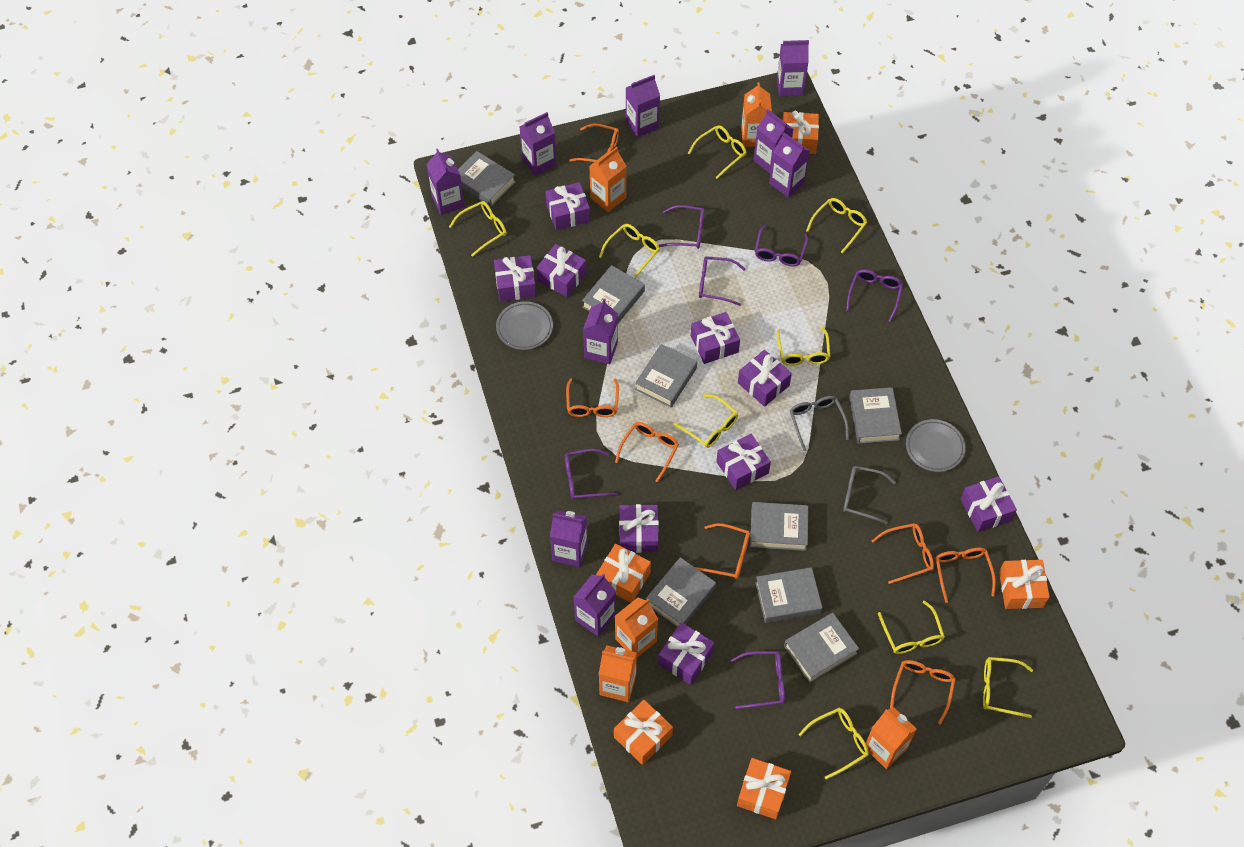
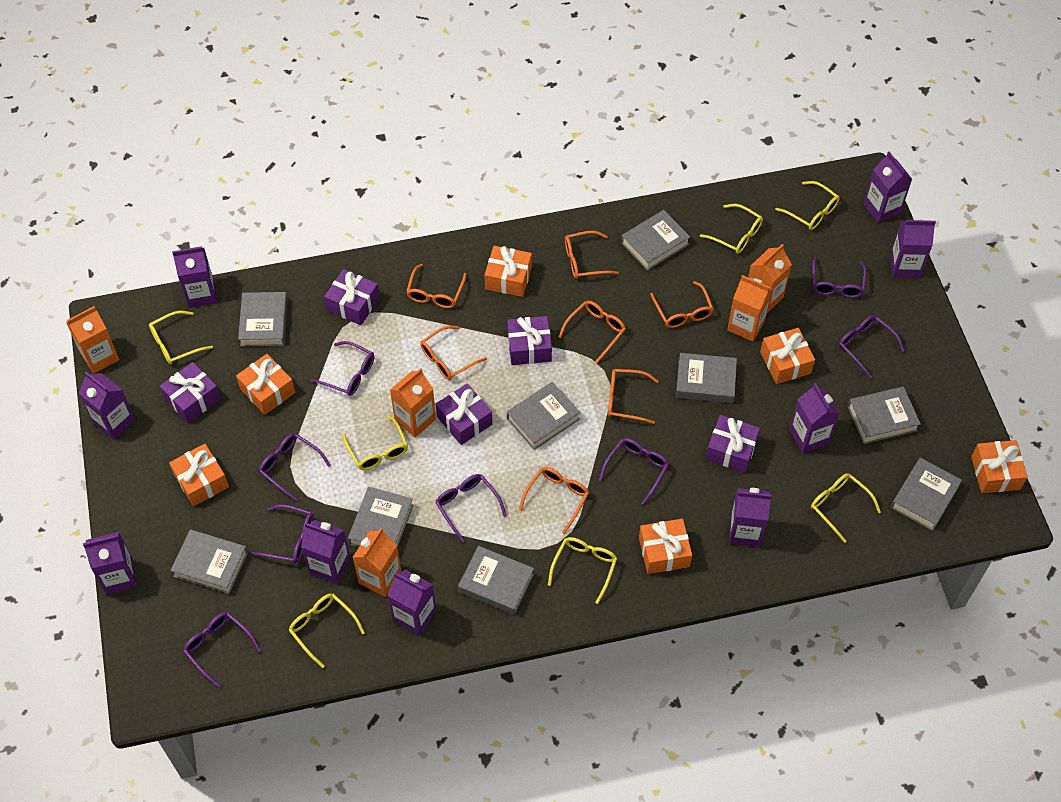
grey book: [458,151,515,207] [582,265,645,323] [635,344,697,407] [646,557,716,627] [750,502,808,551] [755,567,822,623] [784,613,859,682] [849,387,902,444] = 8 -> [170,529,248,594] [238,292,288,347] [348,487,414,548] [458,546,534,615] [507,382,580,450] [621,210,690,271] [676,353,737,403] [847,387,921,444] [891,458,962,531] = 9
grey glasses: [790,396,849,451] [843,466,896,524] = 2 -> none = 0
grey plate: [496,301,553,350] [906,419,966,472] = 2 -> none = 0
orange gift: [596,544,651,602] [614,700,673,765] [737,758,791,819] [783,111,819,154] [999,560,1049,609] = 5 -> [169,444,229,506] [236,354,295,415] [484,246,532,297] [639,519,692,574] [760,328,815,384] [971,440,1028,493] = 6
purple gift: [494,255,536,302] [536,244,587,297] [545,182,590,231] [619,504,659,553] [658,622,714,685] [691,312,740,364] [716,434,771,490] [738,350,792,407] [961,476,1017,532] = 9 -> [160,362,221,423] [324,269,380,325] [436,383,492,445] [507,316,552,365] [706,415,760,473] = 5
purple glasses: [565,449,617,500] [658,205,704,249] [699,256,746,306] [730,651,785,709] [755,225,808,266] [846,269,903,322] = 6 -> [183,612,261,688] [250,505,314,563] [259,433,331,502] [310,341,374,396] [435,474,507,542] [599,438,669,505] [812,257,867,298] [839,315,905,378] = 8
yellow glasses: [449,201,507,257] [599,224,660,278] [674,394,738,448] [688,125,747,179] [777,327,830,366] [799,708,869,779] [806,198,867,254] [878,601,945,654] [983,657,1033,718] = 9 -> [149,311,213,365] [288,594,365,668] [343,415,408,470] [548,537,617,604] [700,204,763,254] [775,181,840,230] [811,473,881,543] = 7

